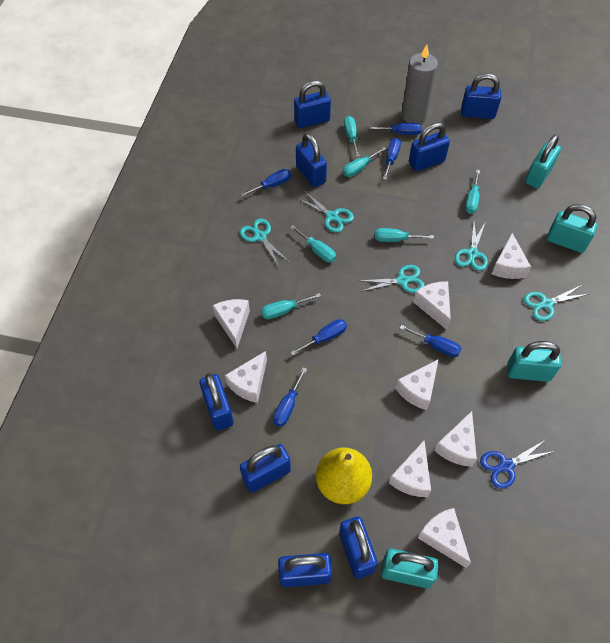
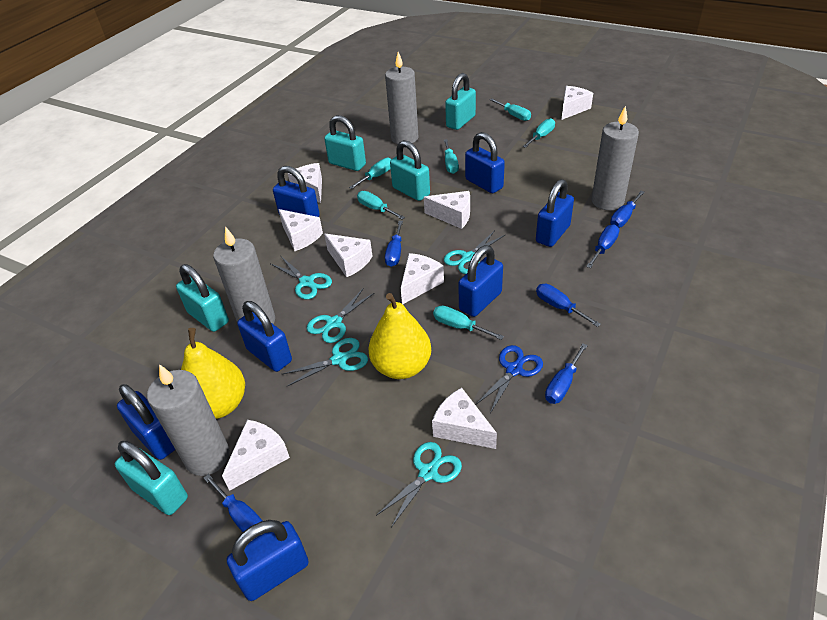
blue padlock: [200,373,234,431] [240,444,291,492] [278,553,332,587] [294,80,331,128] [296,133,327,187] [339,517,378,579] [409,122,450,171] [461,73,501,119] = 8 -> [117,384,175,460] [227,520,309,601] [237,301,292,372] [273,166,320,217] [458,245,503,317] [465,132,505,193] [536,179,574,247] = 7
grey candle: [401,44,438,124] = 1 -> [147,364,230,476] [213,226,275,324] [385,52,418,144] [591,106,639,210] = 4
turquoise padlock: [381,548,439,588] [507,341,561,382] [525,134,561,188] [547,204,597,253] = 4 -> [115,440,188,515] [176,264,229,332] [324,115,366,171] [390,140,430,201] [445,73,476,130] = 5
yellow pear: [316,448,372,504] = 1 -> [181,328,245,419] [368,293,431,379] = 2

